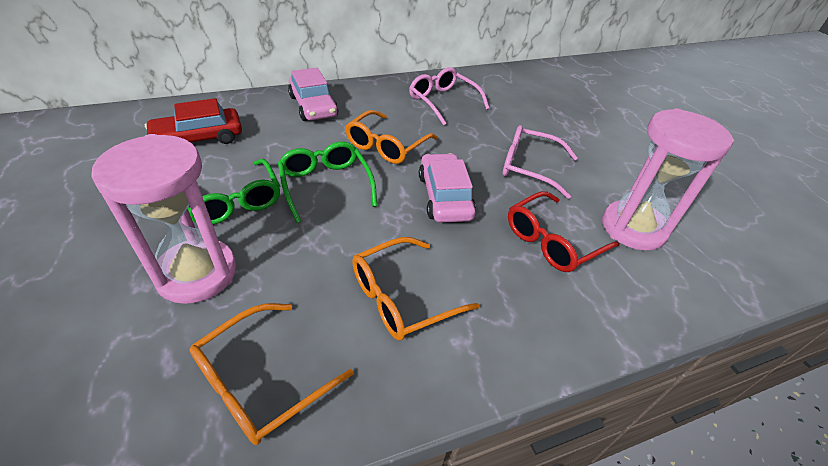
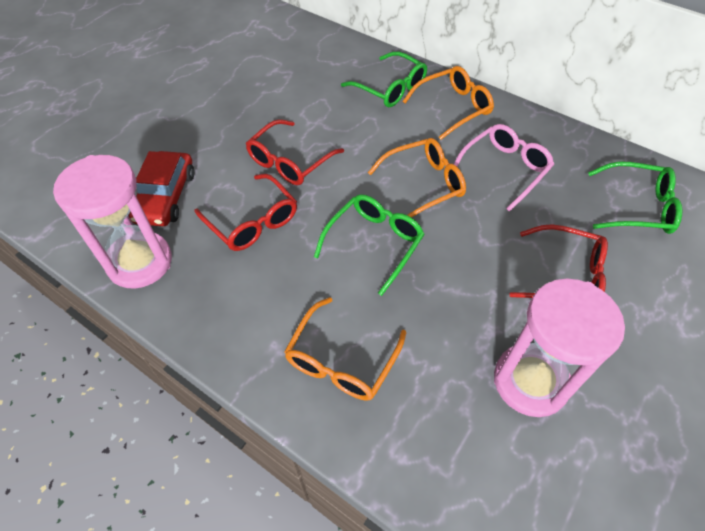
green glasses: [188,159,280,225] [278,142,377,223] = 2 -> [314,194,425,296] [341,51,427,107] [588,162,683,234] = 3
pink car: [288,68,338,121] [419,153,476,223] = 2 -> none = 0
pink glasses: [409,67,490,126] [502,125,578,199] = 2 -> [454,124,554,212] = 1
red glasses: [508,191,620,272] = 1 -> [195,174,297,251] [246,119,344,185] [509,224,608,298] = 3

